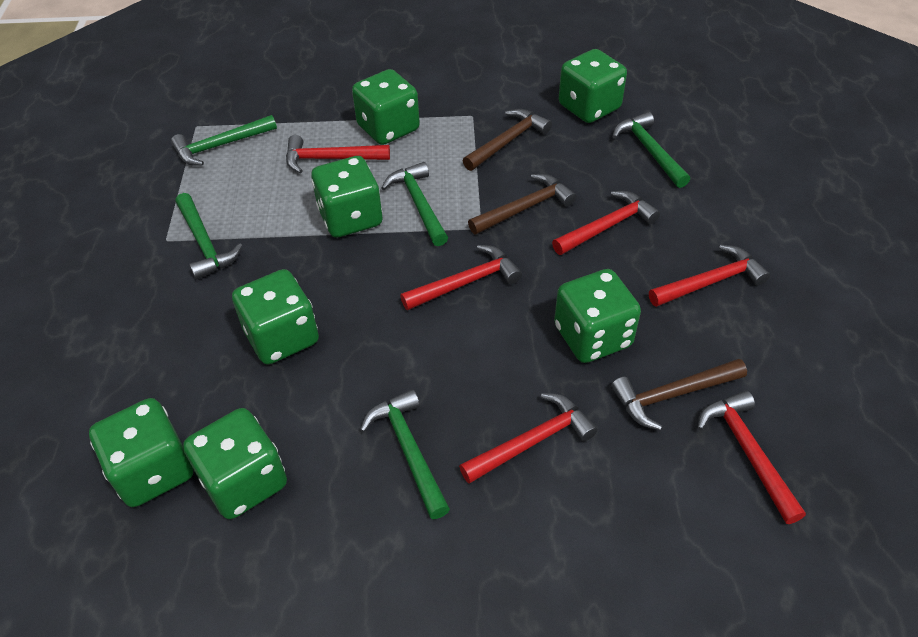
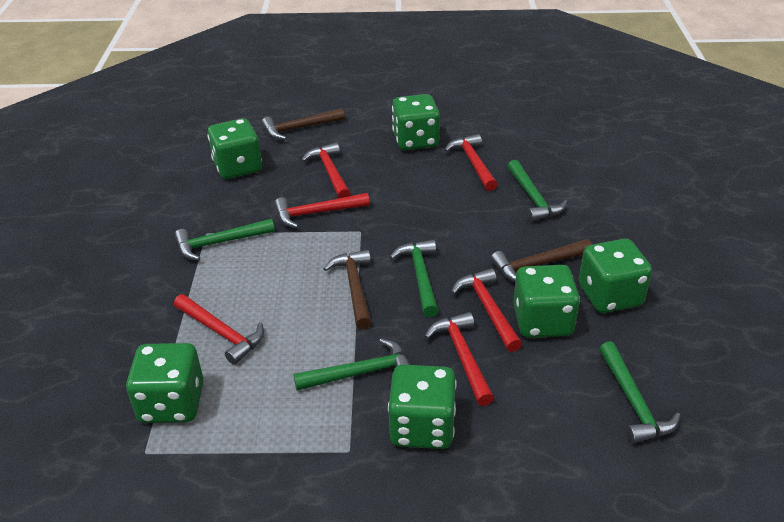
green dice: [89,398,193,507] [183,408,287,519] [232,269,319,364] [311,156,382,238] [352,69,420,145] [554,269,641,363] [559,49,627,123] = 7 -> [126,343,204,423] [207,118,262,179] [388,365,457,449] [392,94,440,150] [513,265,580,338] [579,239,652,313] = 6

